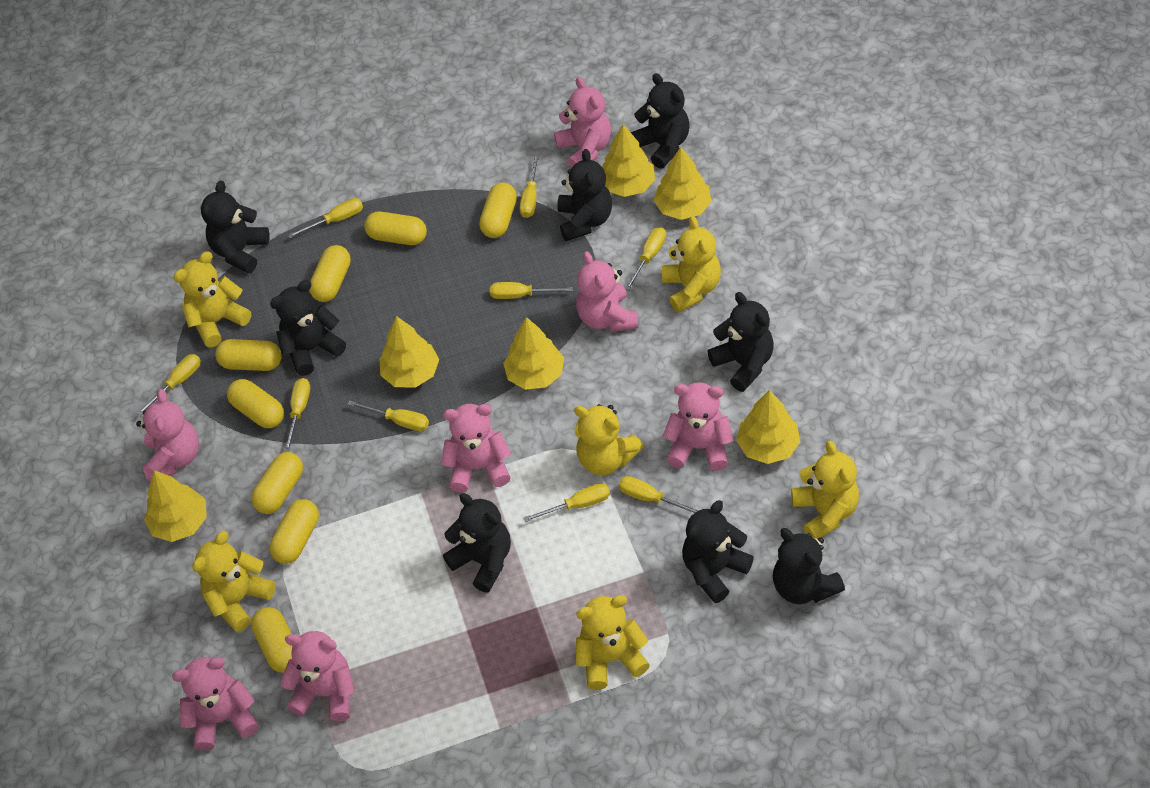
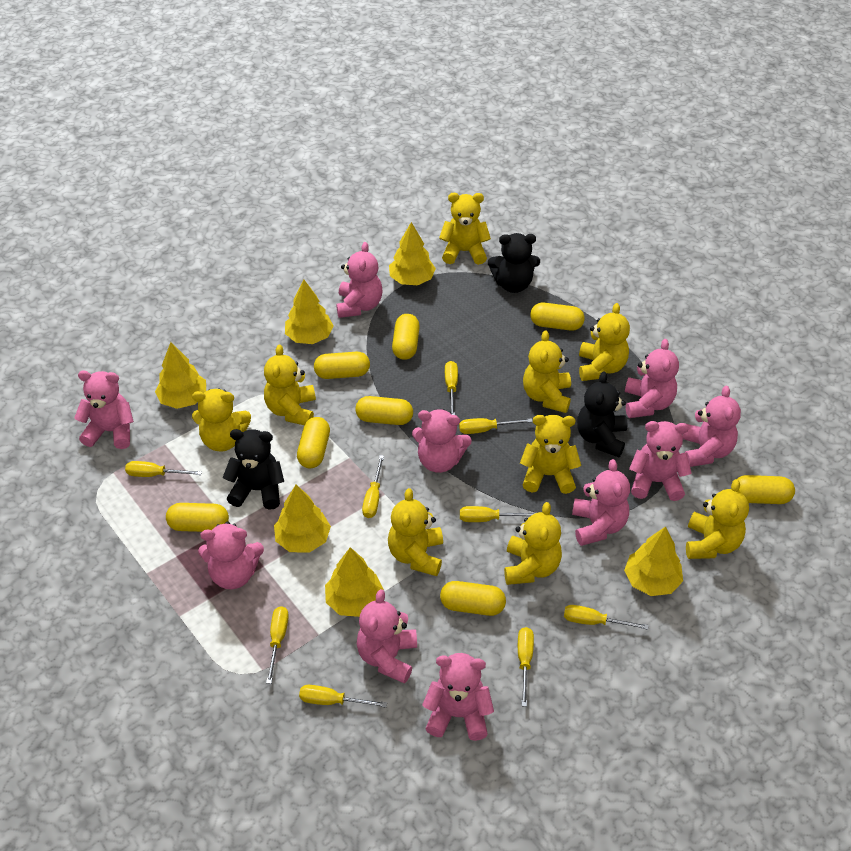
black teddy bear: [201,181,270,273] [270,280,346,376] [443,493,511,592] [557,149,612,241] [631,73,690,169] [682,500,754,603] [707,292,774,392] [773,528,845,604] = 8 -> [223,429,284,510] [488,233,540,293] [577,371,627,457] = 3
pink teddy bear: [136,389,199,482] [172,657,259,751] [280,631,355,721] [441,404,511,493] [554,77,611,168] [576,251,638,332] [663,382,734,471] = 7 -> [74,370,134,449] [198,522,264,589] [336,242,382,318] [357,589,417,684] [412,409,472,473] [422,653,494,741] [572,459,630,546] [625,339,679,418] [629,421,692,501] [682,386,741,467] = 10
yellow teddy bear: [173,251,251,347] [192,531,276,632] [574,404,644,475] [576,595,650,690] [662,216,721,313] [791,441,859,539] = 6 -> [192,388,251,452] [264,345,316,425] [388,488,443,576] [439,193,491,265] [504,502,562,585] [520,415,581,494] [523,330,571,413] [579,303,630,381] [686,479,749,559] = 9

